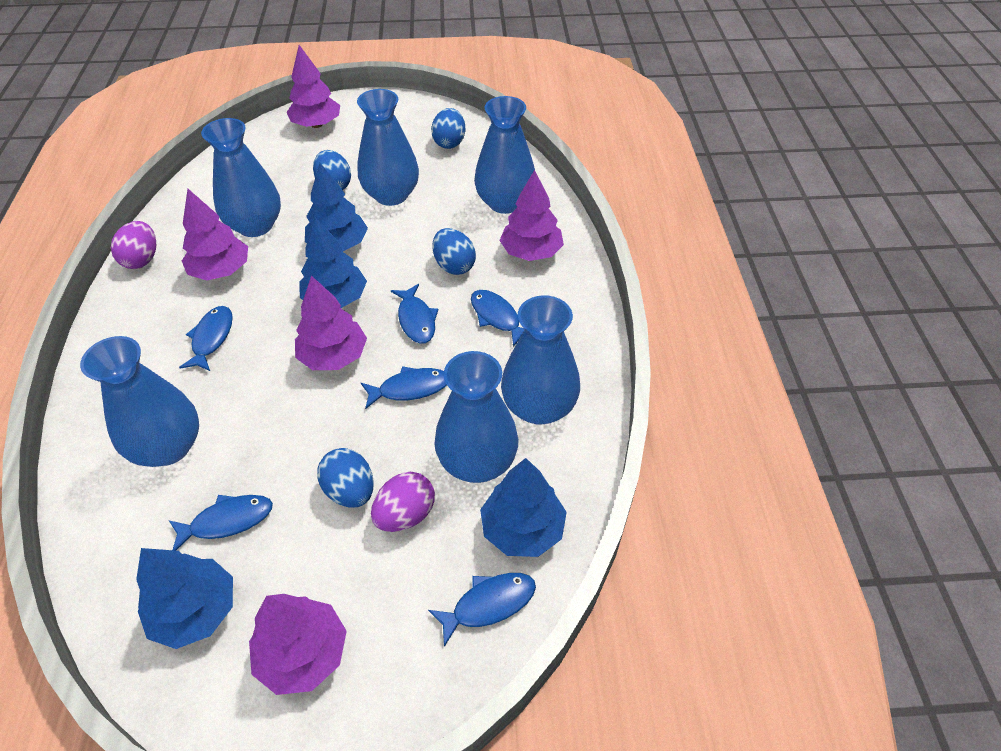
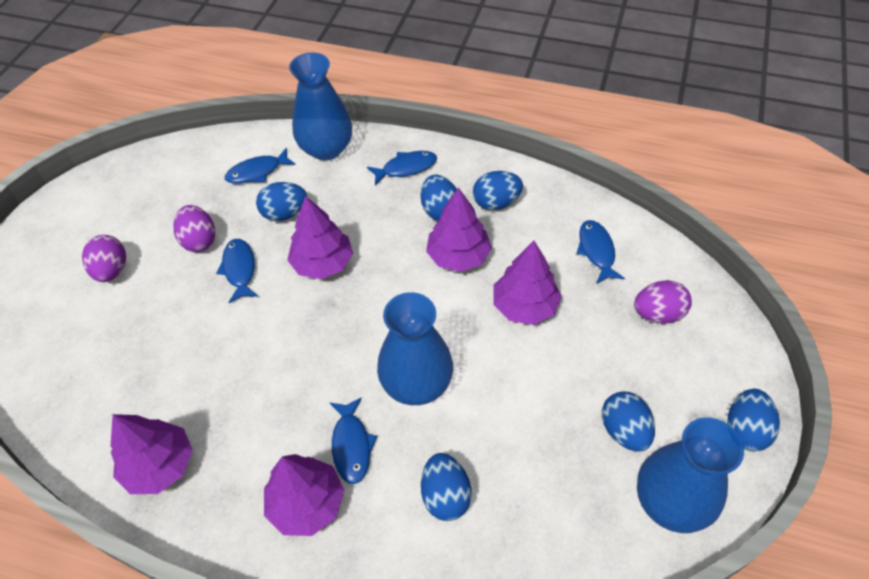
blue egg: [313,150,351,190] [317,448,374,508] [431,108,466,149] [432,228,476,275] = 4 -> [256,182,307,221] [421,175,457,221] [421,453,471,521] [473,171,523,210] [602,391,655,452] [727,389,780,451] = 6
blue fish: [168,495,273,551] [179,306,233,371] [361,366,446,409] [391,284,438,343] [428,573,536,647] [471,290,525,347] = 6 -> [216,239,258,303] [225,148,296,184] [330,397,377,484] [367,151,437,185] [576,220,625,284] = 5
blue tree: [136,548,233,649] [299,217,367,308] [305,163,368,252] [480,458,567,557] = 4 -> none = 0
blue vase: [80,336,199,467] [201,118,281,237] [357,89,419,206] [434,351,518,483] [474,96,535,214] [501,295,580,425] = 6 -> [289,53,352,161] [377,292,453,405] [637,417,744,533] = 3
purple egg: [111,221,157,269] [371,472,435,532] = 2 -> [82,235,126,282] [173,205,215,252] [634,280,692,323] = 3

